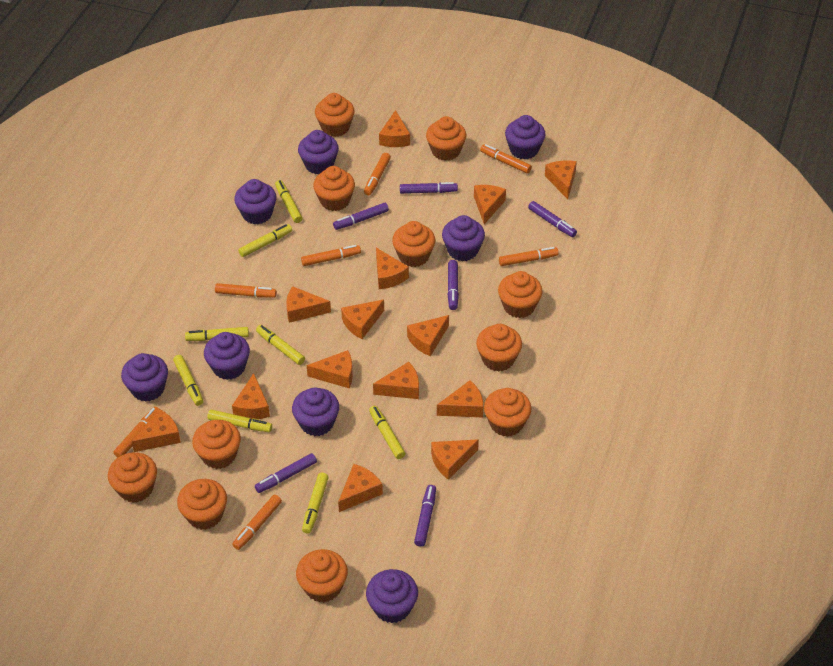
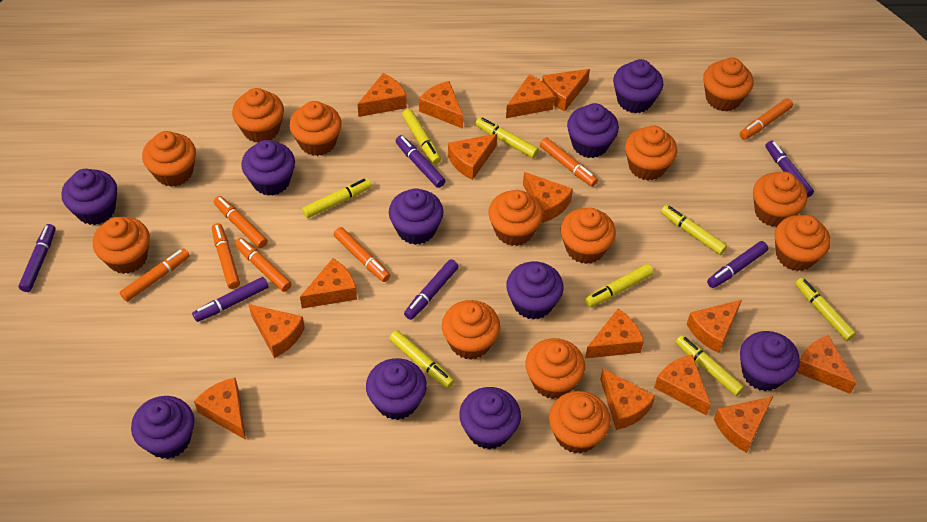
orange cheese: [132,409,181,452] [232,373,270,419] [286,286,331,323] [307,350,353,388] [338,464,383,512] [341,300,384,339] [373,362,419,399] [376,248,409,289] [379,110,410,147] [407,315,449,356] [431,439,479,480] [437,380,483,418] [474,185,506,224] [545,160,577,199] = 14 -> [194,378,246,440] [249,304,305,358] [300,258,357,308] [358,73,407,117] [419,81,463,129] [448,134,497,180] [506,74,554,118] [523,172,573,223] [542,69,590,112] [585,309,644,358] [600,368,655,430] [654,355,711,416] [687,300,742,353] [714,396,773,453] [797,335,856,394] = 15
orange cupcake: [108,452,157,503] [177,479,227,530] [192,420,241,469] [296,549,348,603] [313,166,355,211] [315,93,355,137] [392,221,435,267] [426,116,466,161] [476,324,522,372] [484,388,531,437] [498,271,543,318] = 11 -> [93,217,150,274] [142,131,196,187] [232,88,284,142] [289,101,342,156] [442,300,500,360] [488,190,543,246] [526,338,585,399] [549,391,611,454] [561,208,616,264] [625,126,677,181] [703,58,753,111] [753,172,807,227] [775,215,831,271] = 13
purple cupcake: [121,353,168,402] [204,332,250,380] [234,179,277,224] [292,387,339,436] [298,130,339,175] [366,569,418,623] [442,215,485,261] [505,115,545,159] = 8 -> [61,169,117,225] [131,396,194,459] [241,140,295,196] [366,358,427,420] [389,188,443,245] [459,387,521,450] [506,262,564,320] [567,103,619,158] [613,59,663,113] [740,331,800,391] = 10

